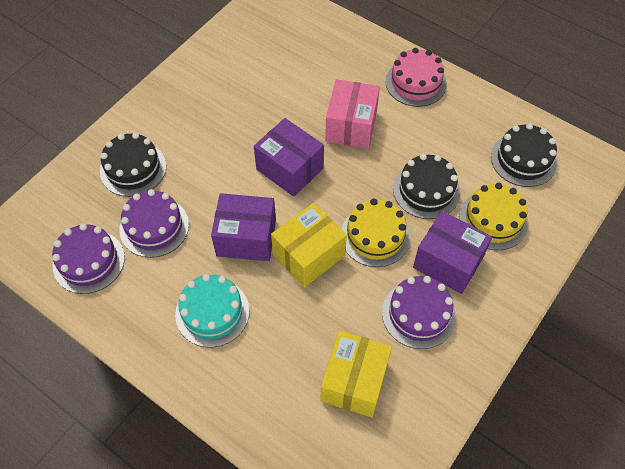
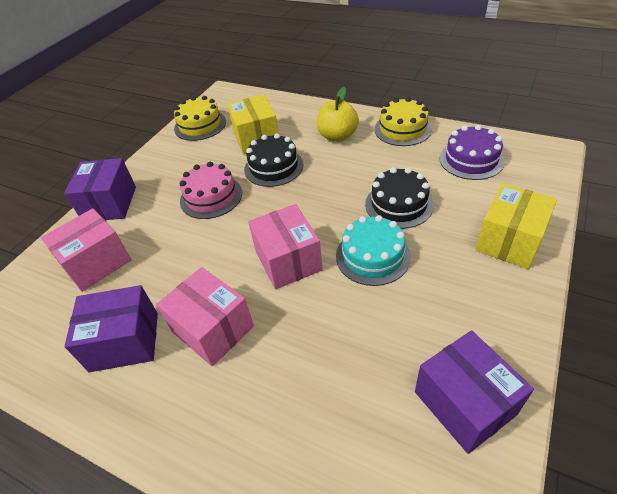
black cake: [100,132,166,197] [393,154,460,219] [491,123,557,187] = 3 -> [244,133,303,187] [365,167,434,229] = 2
pink box: [325,79,380,149] = 1 -> [41,208,131,292] [156,267,254,366] [248,204,323,289] = 3
purple cake: [52,223,125,294] [119,189,189,258] [382,276,456,349] = 3 -> [439,125,504,180] = 1
yellow apple: none = 0 -> [317,87,359,142] = 1

